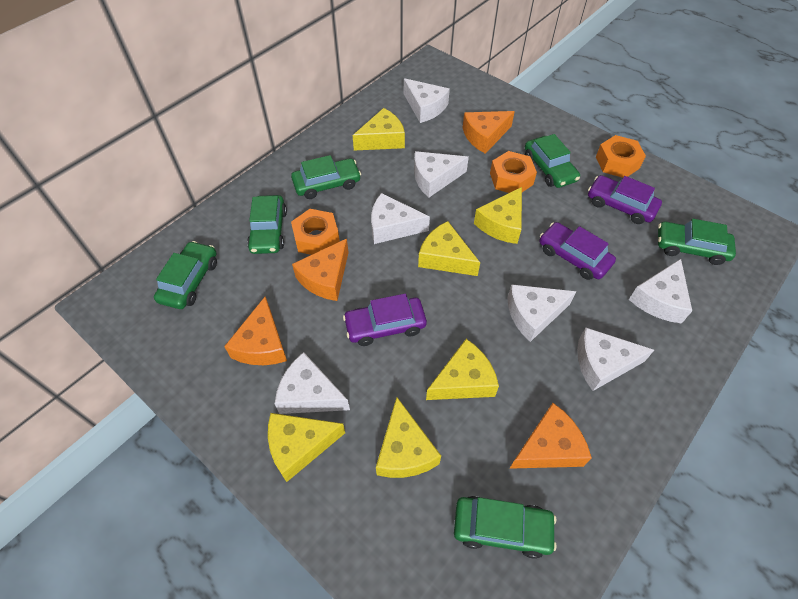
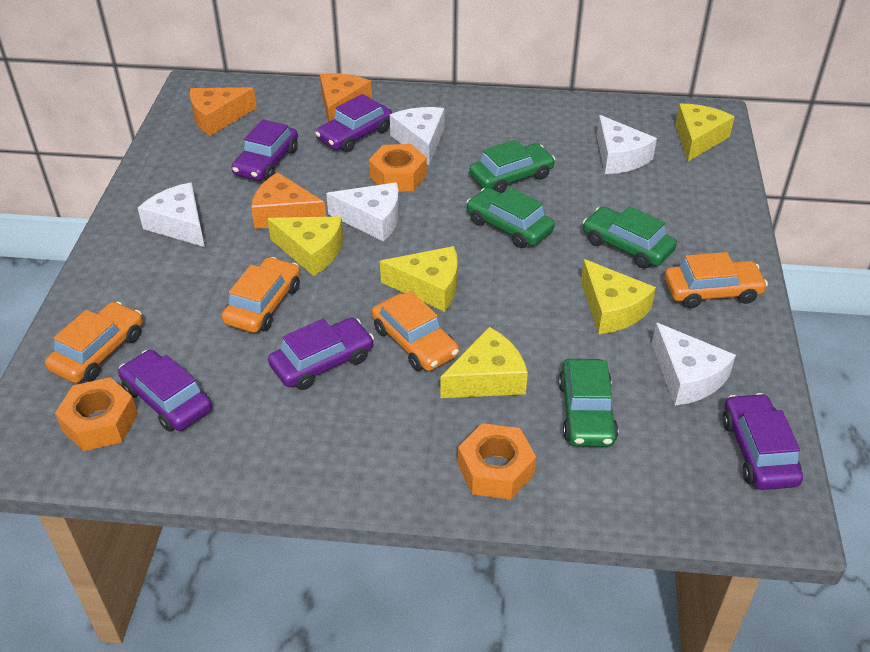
green car: [154,241,217,309] [247,195,287,254] [291,155,361,199] [454,496,557,559] [525,134,580,188] [658,219,736,265] = 6 -> [466,187,555,248] [469,140,555,193] [558,359,618,447] [583,206,677,269] = 4
orange car: none = 0 -> [45,301,143,383] [222,257,300,333] [372,290,459,371] [665,252,768,308] = 4
orange cheese: [224,297,287,365] [292,239,349,301] [463,111,515,154] [509,403,592,469] = 4 -> [190,87,257,136] [251,172,326,229] [320,73,372,122] = 3
purple car: [343,294,427,346] [539,222,616,280] [588,175,662,224] = 3 -> [118,350,212,432] [232,119,298,181] [268,317,374,390] [315,94,392,152] [722,393,803,490] = 5
white cheese: [275,352,350,414] [371,193,430,244] [404,78,450,123] [414,151,469,198] [507,284,576,342] [577,328,654,391] [629,259,692,323] = 7 -> [138,182,205,247] [326,183,399,242] [390,107,444,165] [597,115,657,174] [652,323,736,406] = 5
yellow cheese: [268,413,345,482] [353,108,405,151] [376,397,441,478] [418,221,480,276] [426,339,499,400] [474,187,522,244] = 6 -> [267,216,343,276] [380,246,458,312] [440,327,528,398] [581,259,656,334] [675,104,735,162] = 5

